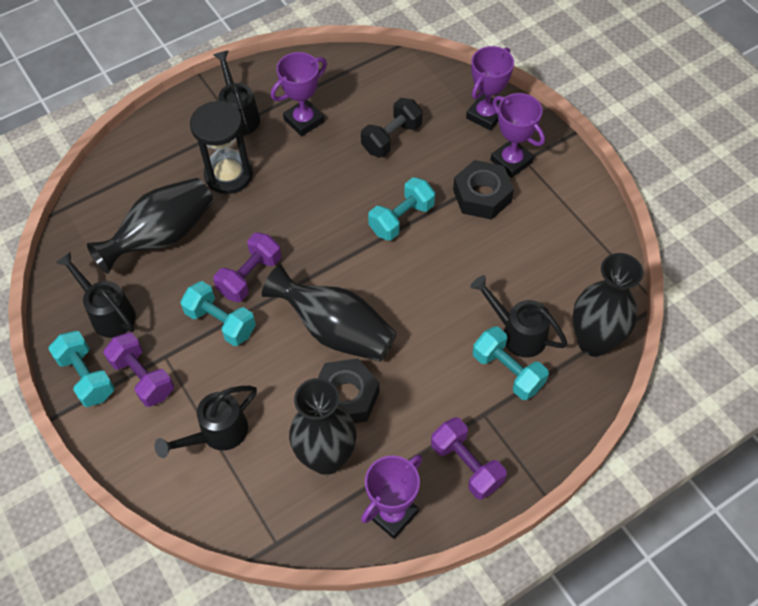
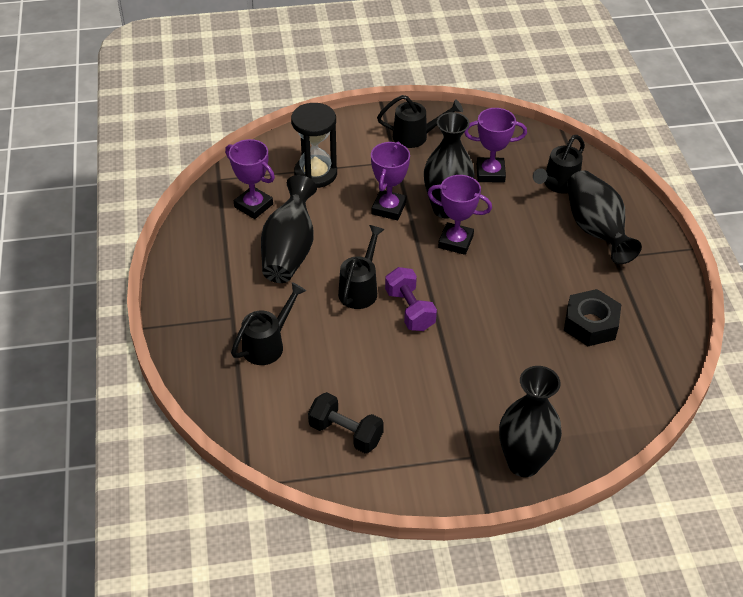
black nut: [318,358,380,423] [453,160,514,220] = 2 -> [564,289,621,346] = 1
purple dumbbell: [103,333,174,407] [214,232,281,302] [431,417,507,500] = 3 -> [385,267,437,331] = 1
turquoise dumbbell: [48,331,115,407] [180,281,256,346] [368,177,435,241] [473,327,549,400] = 4 -> none = 0

